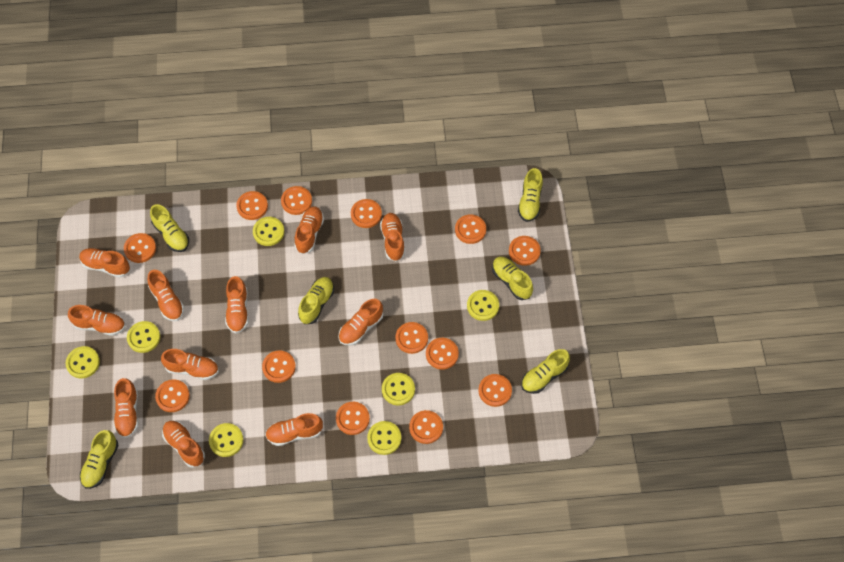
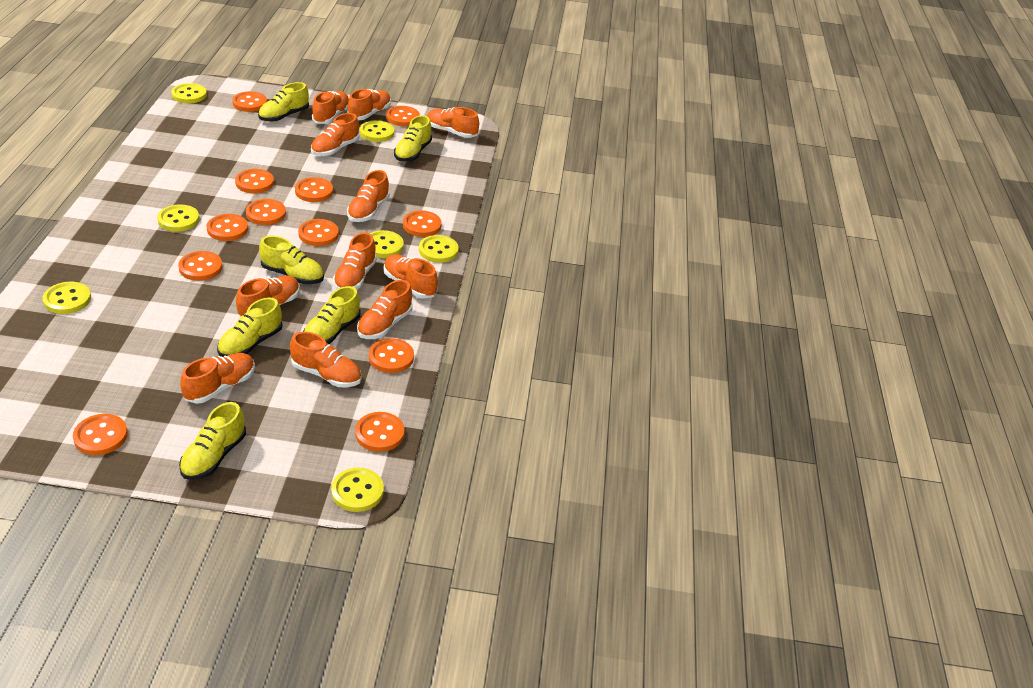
orange button: [124,233,156,263] [155,380,190,412] [236,191,268,220] [262,350,296,383] [281,186,312,215] [336,402,370,435] [351,199,382,228] [395,322,428,354] [409,410,443,444] [426,338,459,370] [455,215,486,244] [478,374,512,407] [509,236,541,266] = 13 -> [73,414,128,455] [178,251,222,281] [207,214,248,241] [232,91,267,112] [235,169,274,193] [246,199,286,225] [295,177,333,202] [298,219,339,246] [355,412,405,452] [369,338,414,373] [386,106,420,126] [403,210,442,237] = 12

